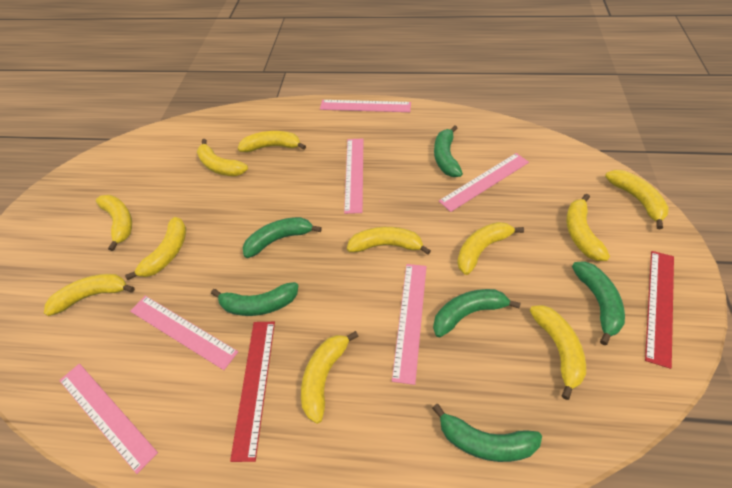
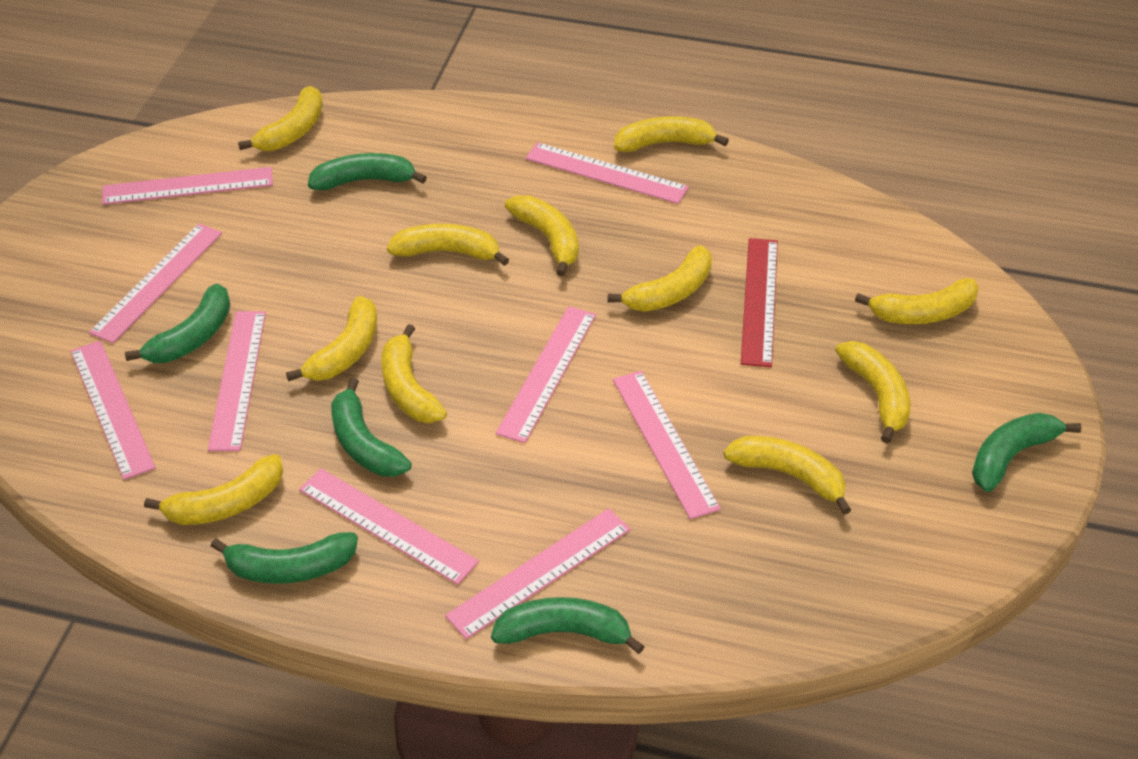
pink ruler: [59,364,158,474] [130,296,238,370] [320,100,411,112] [344,139,363,214] [392,264,427,385] [439,153,529,212] = 6 -> [71,341,156,480] [89,224,222,343] [102,167,273,205] [208,311,266,451] [299,468,479,585] [445,508,631,639] [496,306,596,443] [526,142,689,204] [613,371,721,519] = 9
red ruler: [230,322,275,462] [645,251,674,369] = 2 -> [741,238,778,367] = 1

